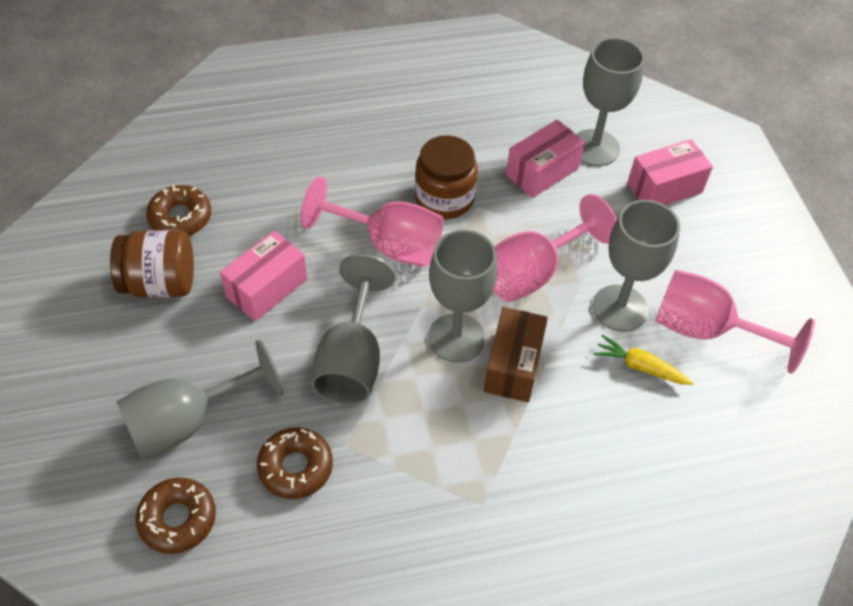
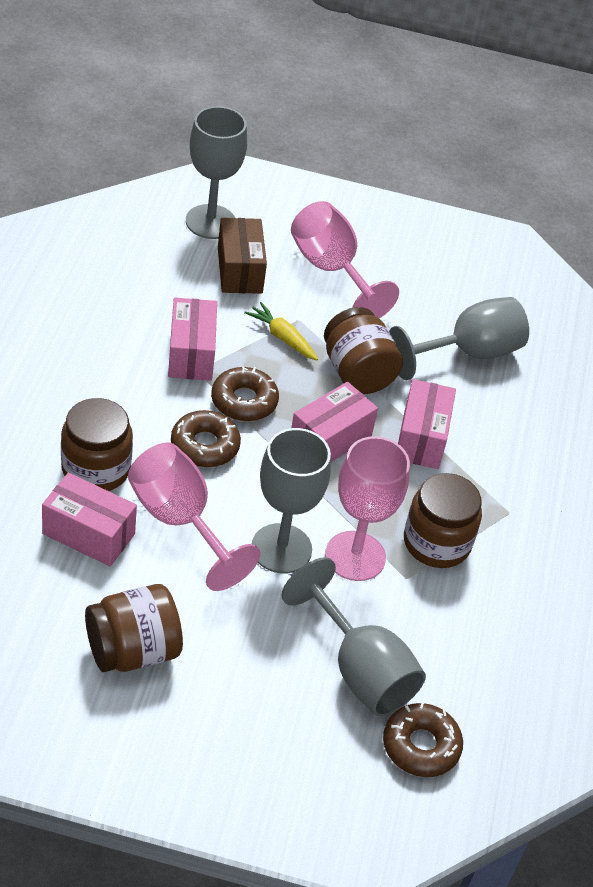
brown jar: [110,230,194,297] [415,135,478,219] = 2 -> [61,398,133,491] [85,584,183,672] [324,307,403,394] [404,473,482,568] = 4
grey goblet: [116,340,284,458] [311,254,395,404] [428,230,497,363] [576,38,645,166] [592,200,680,332] = 5 -> [186,106,247,239] [252,428,331,573] [282,557,426,716] [389,297,529,380] = 4
pink box: [220,231,307,322] [506,120,585,198] [627,139,713,205] = 3 -> [42,473,137,566] [168,298,217,381] [291,382,378,462] [398,379,456,469] = 4

